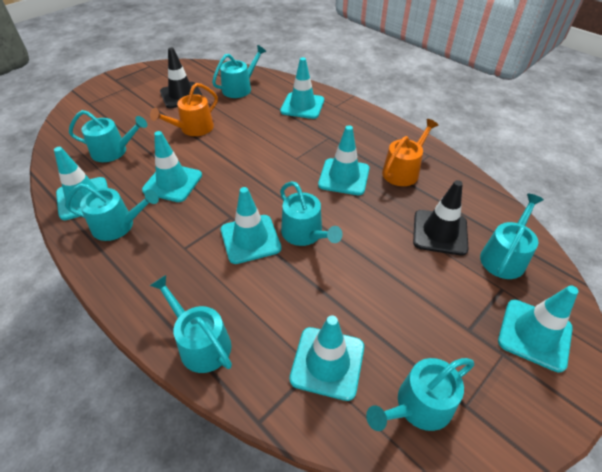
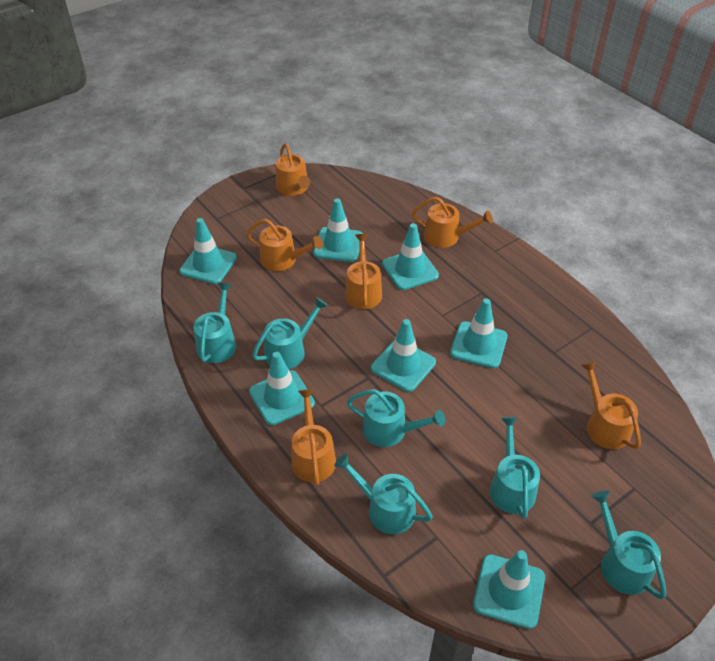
black traffic cone: [160,48,203,109] [413,180,469,256] = 2 -> none = 0
orange watering can: [150,83,218,136] [382,119,439,186] = 2 -> [246,219,323,271] [276,143,310,196] [291,389,336,486] [345,234,382,309] [412,197,493,248] [581,361,641,449] = 6
turquoise watering can: [65,183,159,241] [69,110,147,162] [150,275,232,373] [212,45,266,98] [280,181,343,246] [366,358,474,431] [480,194,544,279] = 7 -> [193,283,236,363] [252,297,328,369] [334,454,433,534] [347,389,445,447] [490,417,540,519] [591,491,666,599] = 6

